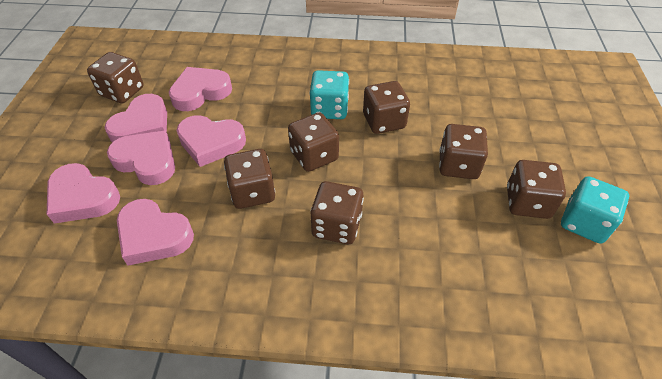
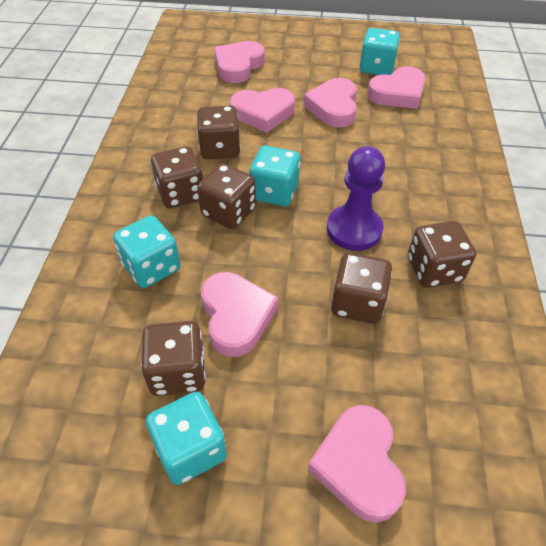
brown dice: [87,52,144,103] [224,149,275,209] [288,113,339,172] [310,181,364,244] [363,81,410,134] [439,124,488,179] [507,160,566,219] = 7 -> [141,321,206,396] [151,146,203,208] [197,105,241,159] [197,163,256,229] [331,253,392,324] [408,221,476,288] = 6
purple pawn: none = 0 -> [327,146,385,251] = 1
turquoise dice: [309,70,349,119] [561,176,629,244] = 2 -> [113,215,181,288] [146,392,227,485] [249,146,300,206] [359,28,400,75] = 4

